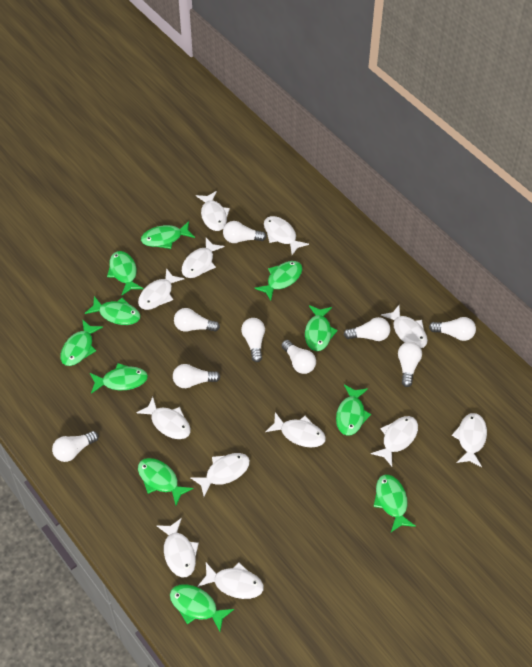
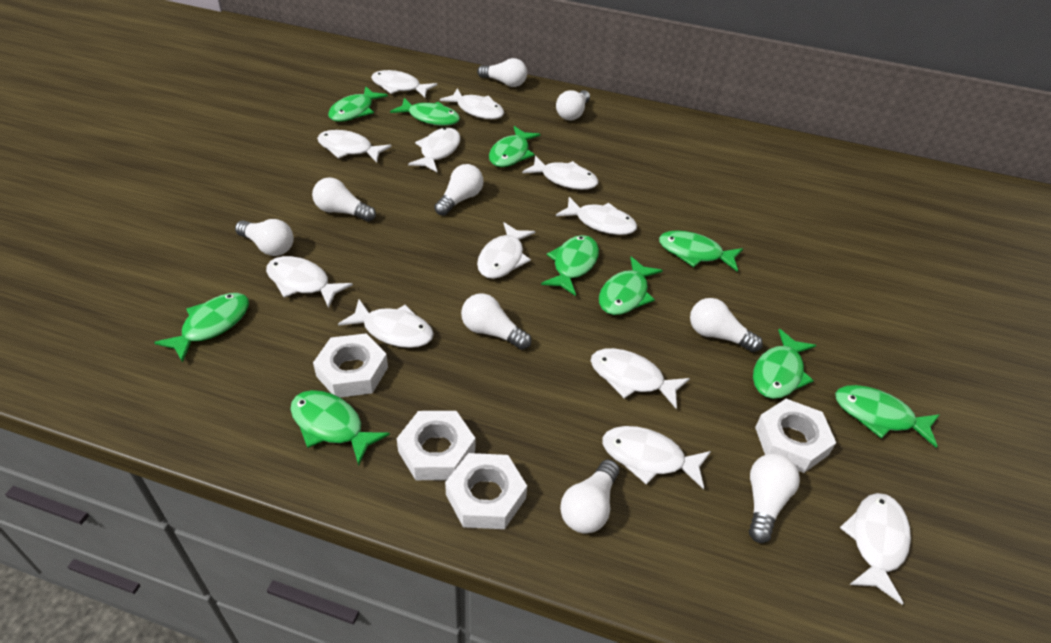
green fish: [60,319,103,366] [85,296,141,325] [90,363,148,394] [107,251,144,295] [138,458,193,505] [141,221,195,249] [170,584,234,632] [254,261,302,301] [305,305,338,351] [336,384,371,436] [373,475,416,532] = 11 -> [154,293,249,363] [290,390,390,466] [328,86,388,122] [390,98,460,126] [489,126,541,167] [541,235,599,296] [599,256,663,315] [659,231,743,272] [753,329,816,399] [835,385,940,448] = 10
white nut: none = 0 -> [313,333,388,398] [397,411,475,480] [445,453,527,529] [755,399,836,473] = 4

